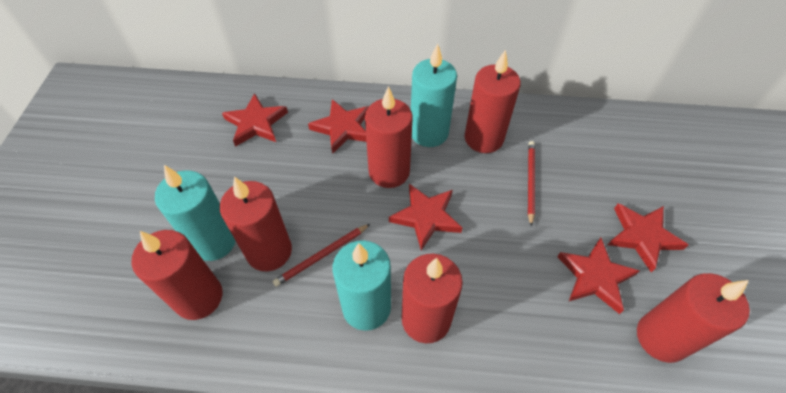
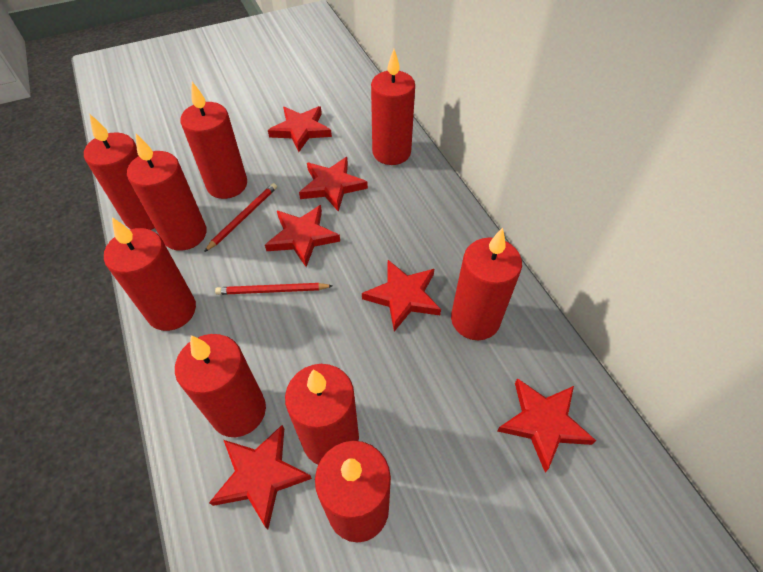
red candle: [131,230,223,320] [220,176,292,272] [365,86,413,188] [402,254,463,343] [465,50,521,153] [637,273,750,363] = 6 -> [84,114,155,230] [104,217,196,331] [127,134,207,251] [175,334,266,437] [181,82,247,199] [285,364,359,465] [315,441,391,542] [371,49,415,165] [451,227,522,340] = 9
red star: [222,93,288,147] [308,99,369,154] [389,184,462,250] [557,238,640,314] [608,203,688,272] = 5 -> [209,425,312,530] [265,205,340,267] [268,106,332,152] [299,157,368,212] [362,260,441,332] [497,378,596,472] = 6
turquoise candle: [155,165,235,261] [333,240,391,331] [411,44,457,147] = 3 -> none = 0

